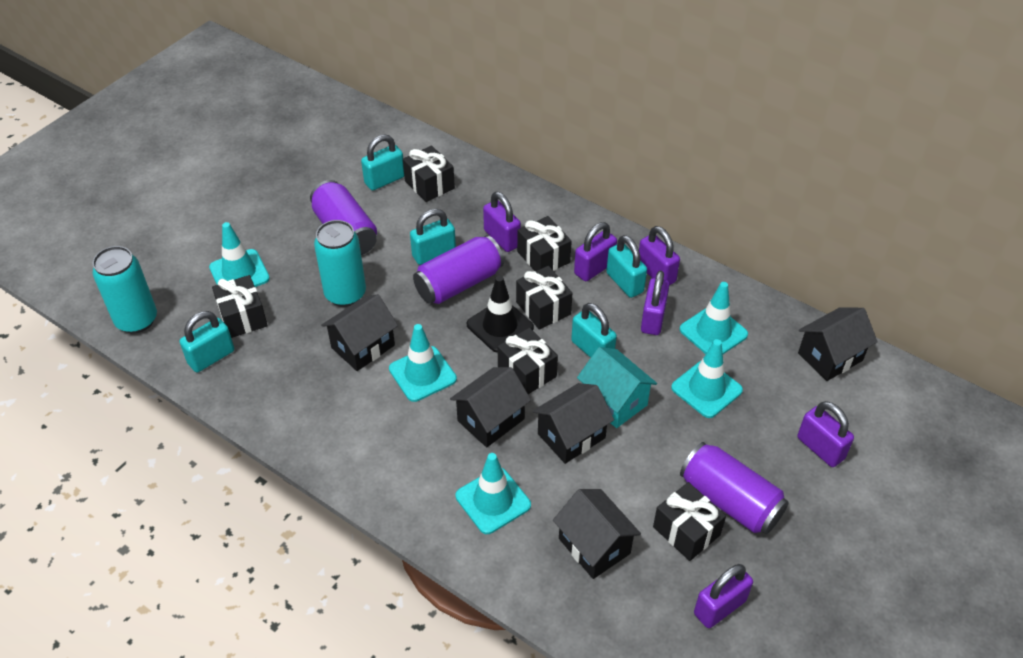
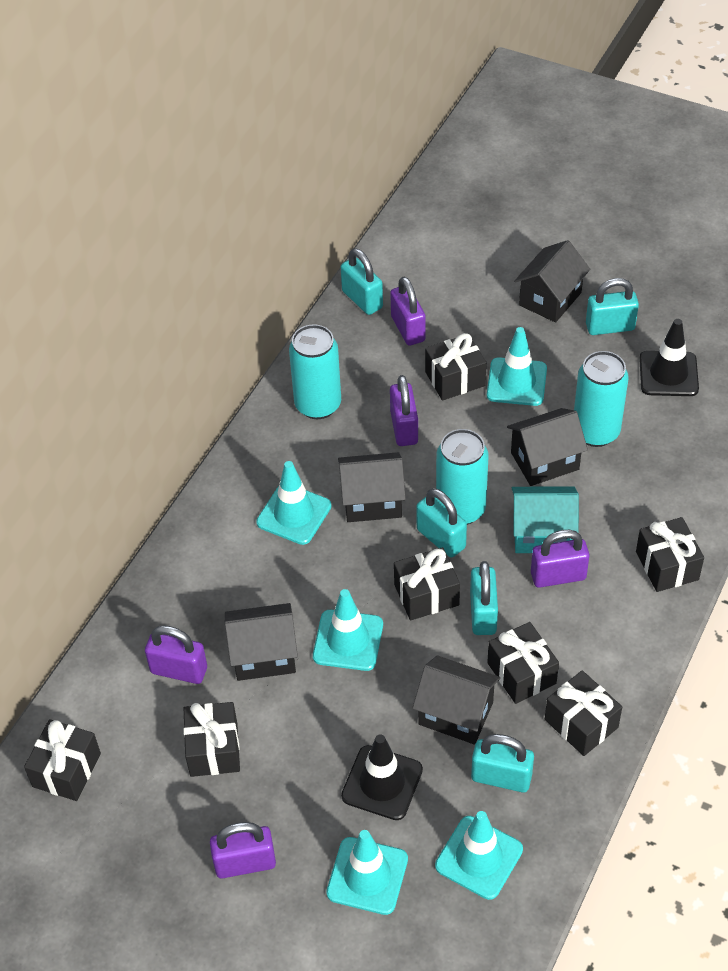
black gift: [212,275,268,338] [403,146,455,202] [498,328,558,394] [516,266,572,330] [517,216,572,271] [653,482,726,561] = 6 -> [24,719,101,801] [183,702,240,777] [394,547,460,621] [425,333,486,400] [487,622,559,704] [545,670,622,756] [636,517,704,592] = 7
black traffic cone: [466,276,534,353] = 1 -> [341,734,423,820] [639,319,699,396] = 2
purple can: [310,180,377,255] [413,235,504,304] [680,442,789,534] = 3 -> none = 0
purple padlock: [483,192,521,252] [574,222,617,281] [639,226,680,285] [641,270,669,335] [694,564,753,628] [797,401,854,467] = 6 -> [145,625,207,684] [210,822,276,878] [390,277,426,346] [390,375,418,446] [531,530,589,588] = 5
turquoise can: [92,246,157,334] [314,220,366,307] = 2 -> [289,324,341,419] [436,429,488,525] [574,351,629,447] = 3

